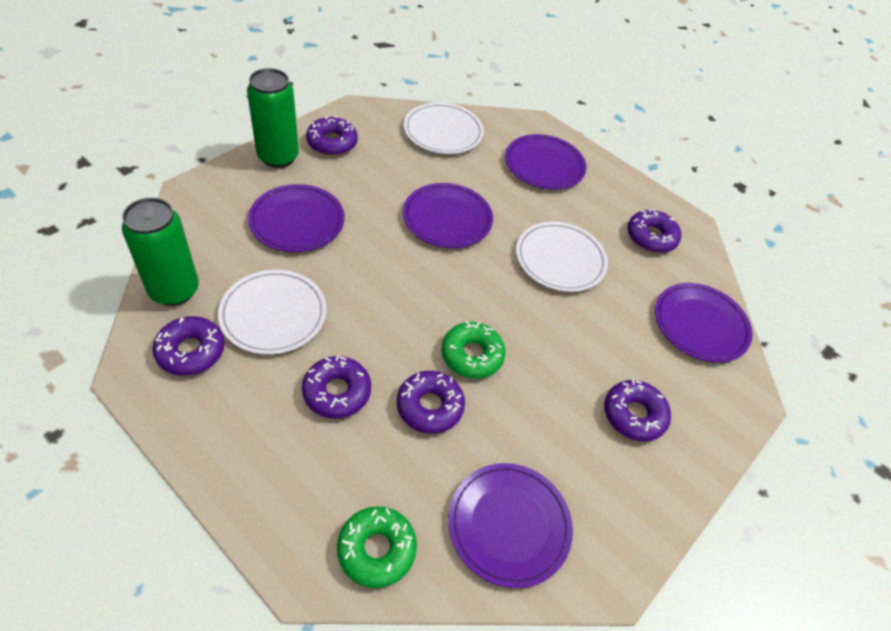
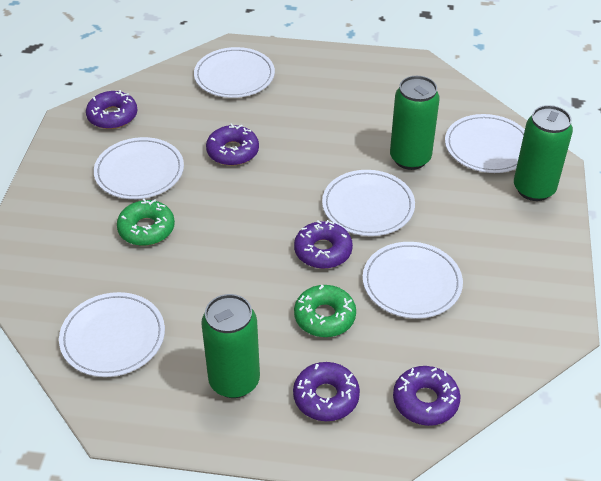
green can: [122,198,199,306] [247,68,299,168] = 2 -> [201,294,260,398] [390,76,440,170] [514,105,573,201] = 3
purple donut: [153,316,224,376] [302,355,371,418] [306,115,358,155] [397,371,465,434] [604,379,671,442] [627,208,681,253] = 6 -> [86,90,138,129] [206,123,259,166] [293,362,360,421] [294,220,353,269] [393,366,461,426] = 5
purple plate: [248,184,344,252] [403,183,493,248] [448,463,573,588] [505,134,587,190] [655,283,753,363] = 5 -> none = 0
white plate: [218,270,327,355] [404,102,484,154] [516,222,608,292] = 3 -> [59,292,165,377] [94,137,184,199] [194,47,275,98] [322,170,415,236] [363,242,463,319] [445,114,525,173] = 6

